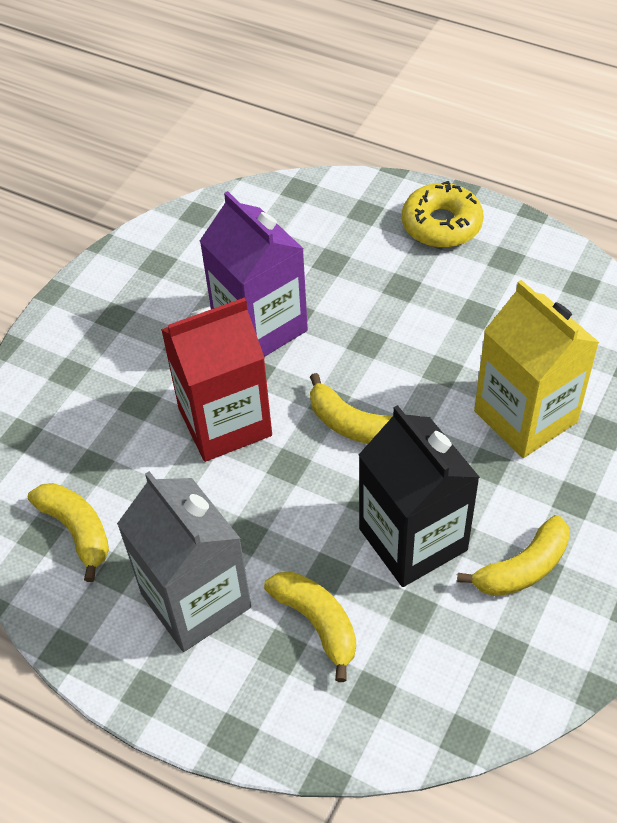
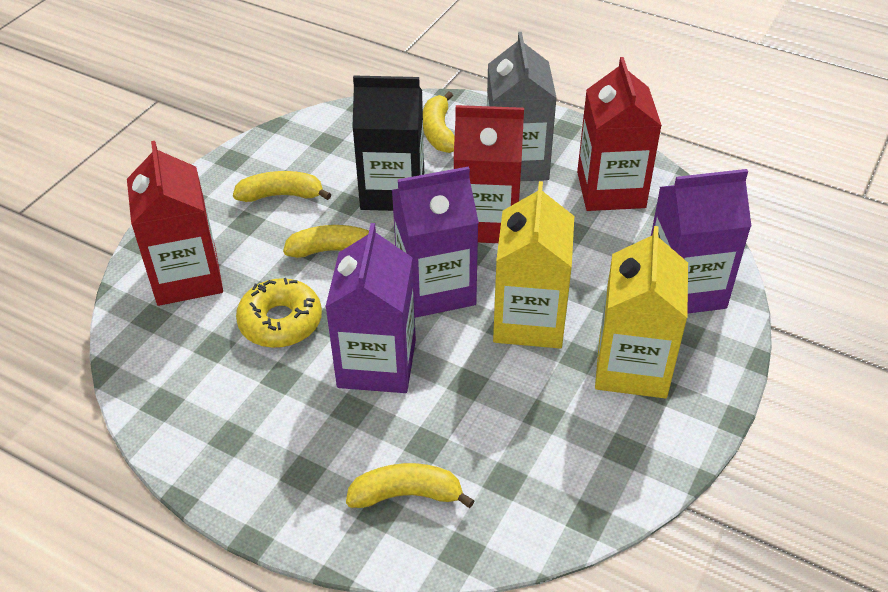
purple carton: [200,191,308,357] = 1 -> [325,223,416,393] [392,166,479,318] [651,169,751,314] = 3
red carton: [161,297,272,462] = 1 -> [127,141,223,306] [454,105,524,243] [577,57,662,211] = 3
yellow carton: [474,280,600,458] = 1 -> [493,181,574,348] [595,226,688,398] = 2

